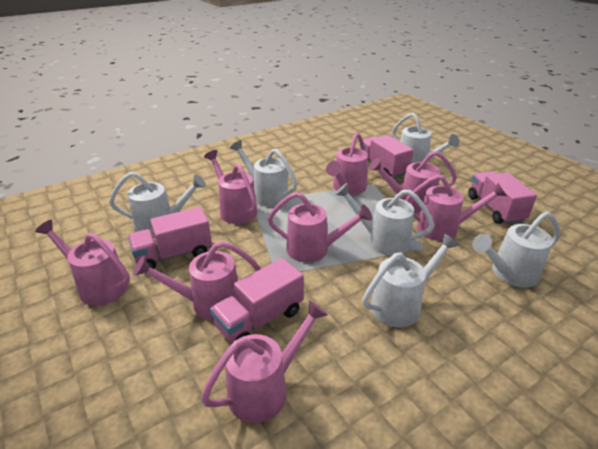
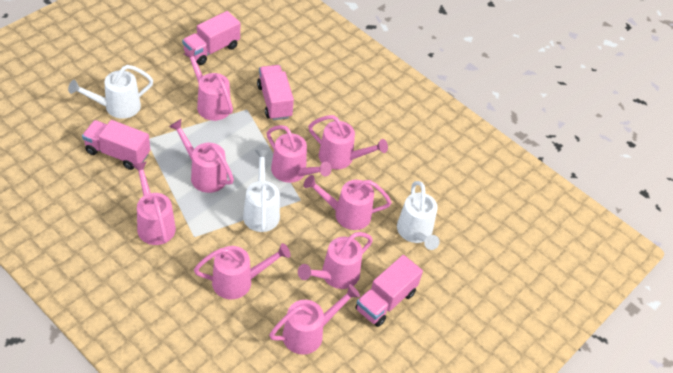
pink watering can: [35,220,130,306] [133,241,261,321] [201,300,328,423] [204,150,257,224] [268,192,372,263] [326,133,368,195] [369,151,457,213] [405,174,507,241] = 8 -> [132,161,176,245] [169,119,234,193] [184,48,233,121] [194,243,291,299] [267,125,332,183] [269,284,360,355] [298,232,373,289] [304,175,392,230] [308,115,388,169] = 9
white watering can: [109,172,206,236] [230,140,297,207] [335,183,435,256] [362,233,460,328] [392,113,459,164] [472,212,560,288] = 6 -> [68,65,153,119] [243,150,280,232] [397,181,440,250] = 3

